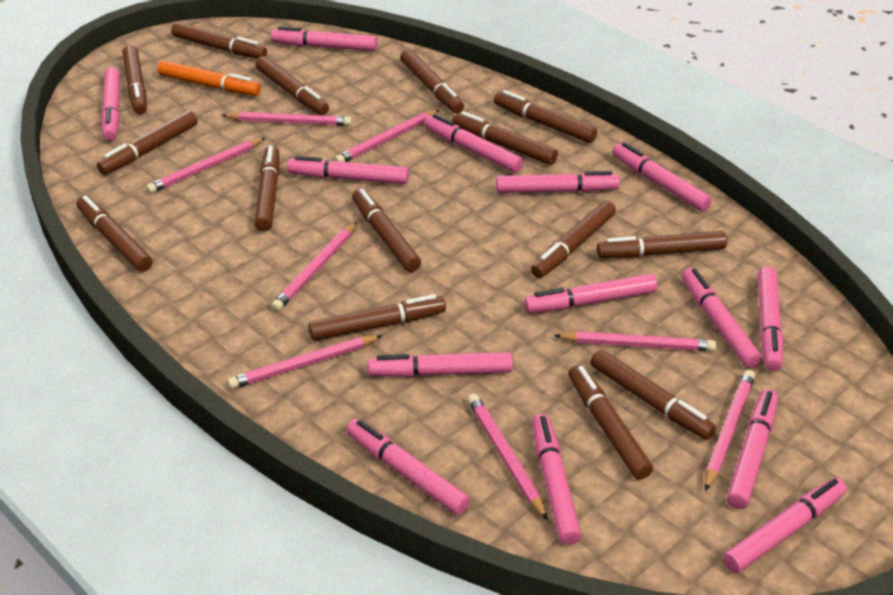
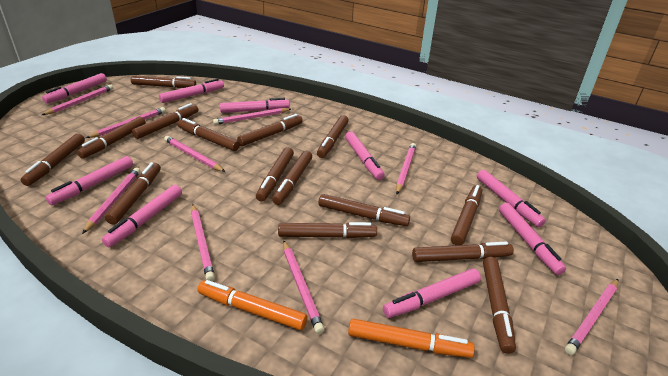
orange marker: [157,60,261,96] = 1 -> [197,280,307,330] [348,319,475,358] = 2
pink marker: [101,67,120,141] [271,26,377,51] [287,156,409,184] [346,419,470,515] [368,352,513,377] [424,114,524,173] [496,171,620,193] [524,274,657,313] [532,414,581,545] [612,142,712,211] [682,268,762,368] [723,478,847,573] [727,389,778,509] [758,267,783,371] = 14 -> [42,73,107,104] [46,156,133,205] [102,185,182,247] [159,79,224,103] [220,98,290,113] [345,131,385,180] [383,268,481,318] [477,170,546,227] [499,203,566,275] = 9
pink pencil: [146,138,266,194] [221,112,352,126] [227,335,383,389] [271,222,357,312] [334,110,439,162] [467,394,548,520] [554,331,717,351] [705,370,755,491] = 8 -> [42,84,113,115] [82,167,140,234] [86,107,166,138] [164,136,225,172] [191,204,215,281] [213,108,291,125] [283,240,325,334] [396,143,416,194] [565,279,618,355] = 9

